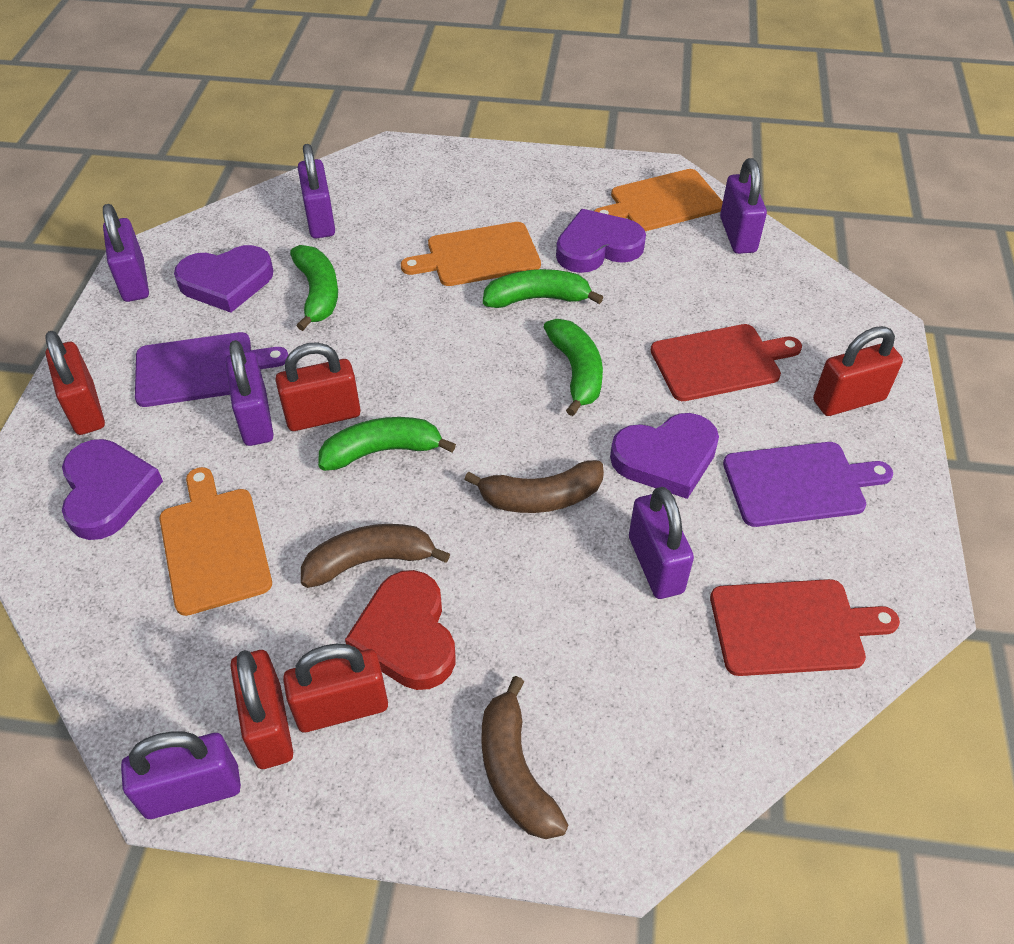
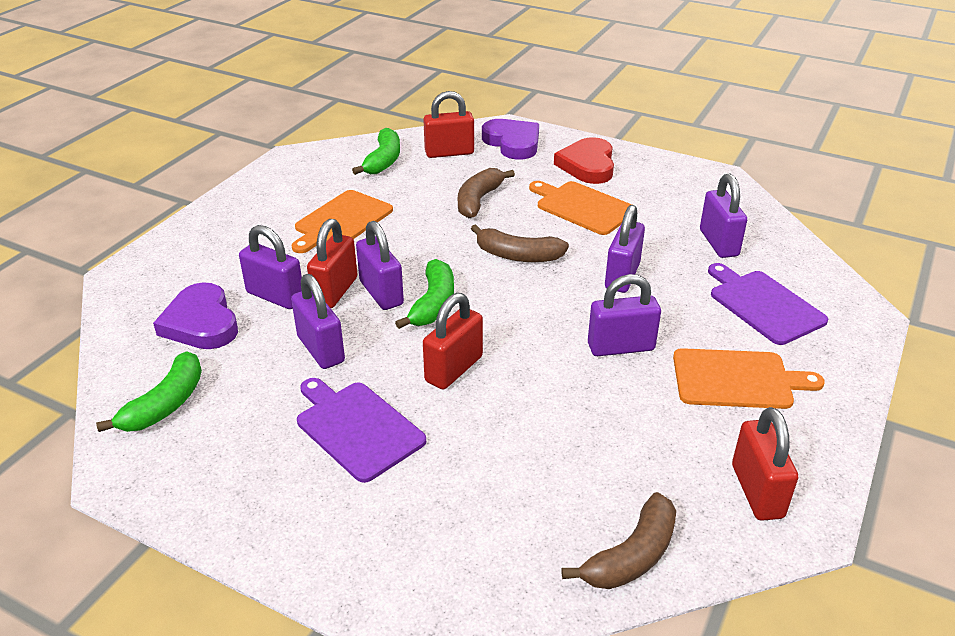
green banana: [290,245,338,331] [318,417,456,471] [483,269,603,308] [544,319,603,416] = 4 -> [96,352,202,432] [352,128,400,175] [395,259,454,329] = 3
purple heart: [62,439,163,540] [174,245,273,313] [556,209,646,273] [610,413,719,499] = 4 -> [153,282,238,349] [482,119,539,160] = 2
red cutting board: [651,324,802,401] [710,579,900,676] = 2 -> none = 0
red padlock: [45,331,105,435] [230,650,293,769] [276,342,360,431] [283,644,388,732] [813,326,903,416] = 5 -> [307,219,357,308] [423,91,474,158] [423,293,483,390] [732,407,798,521] = 4

